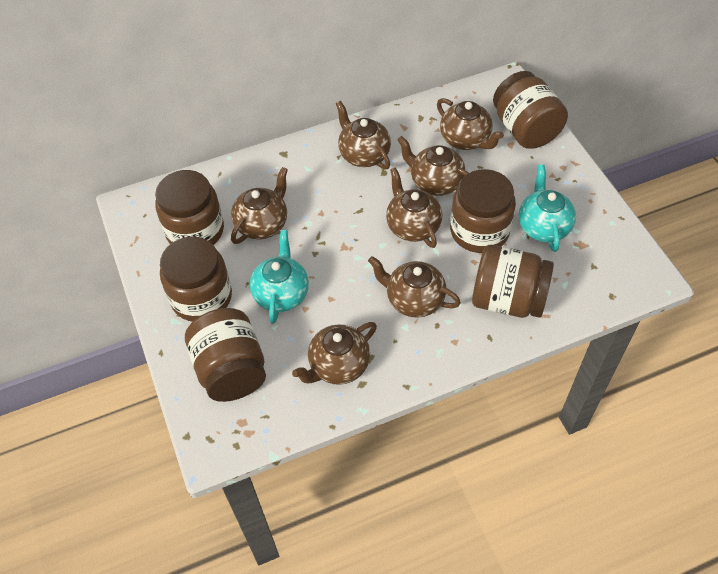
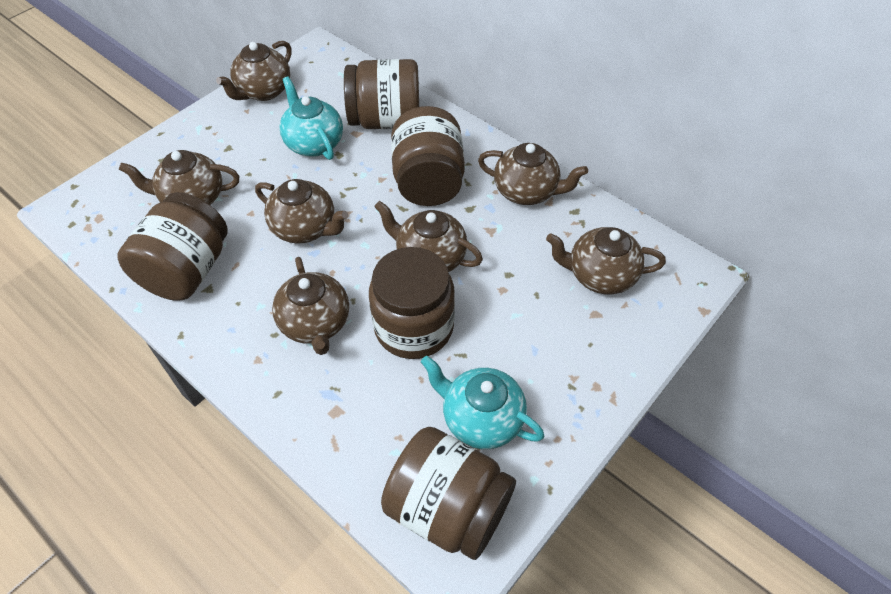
brown jar: [155,170,224,245] [160,236,232,322] [185,308,266,402] [450,169,516,253] [472,245,554,318] [493,71,568,149] = 6 -> [117,192,228,301] [344,59,419,129] [369,247,455,359] [381,427,516,560] [391,106,465,206] = 5

